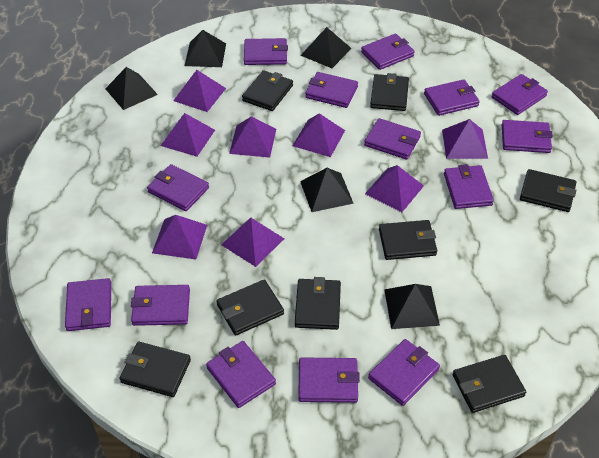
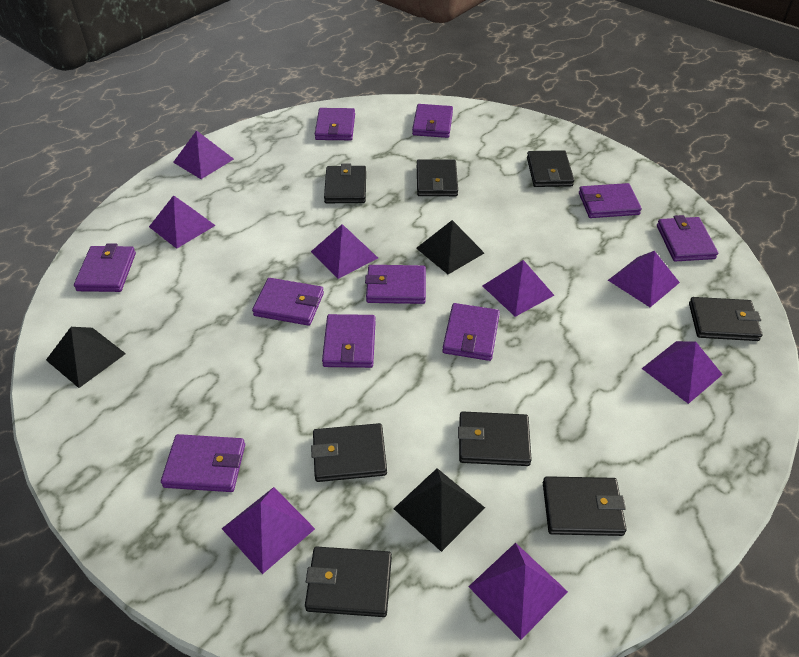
black pyramid: [105,67,158,110] [185,30,226,67] [300,27,352,68] [300,168,354,212] [384,284,440,329] = 5 -> [46,327,126,388] [393,468,485,552] [416,220,484,274] = 3
purple wallet: [65,278,111,331] [131,285,190,326] [147,164,209,211] [206,341,276,408] [244,38,288,65] [298,357,360,403] [305,72,358,108] [361,34,415,70] [364,118,421,160] [368,339,440,406] [424,79,480,116] [444,164,494,209] [491,74,548,115] [502,120,553,153] = 14 -> [74,243,136,292] [161,434,245,492] [252,278,324,326] [315,108,355,140] [322,314,376,368] [365,265,426,304] [412,104,453,138] [442,303,500,361] [579,183,642,218] [657,215,718,261] = 10

